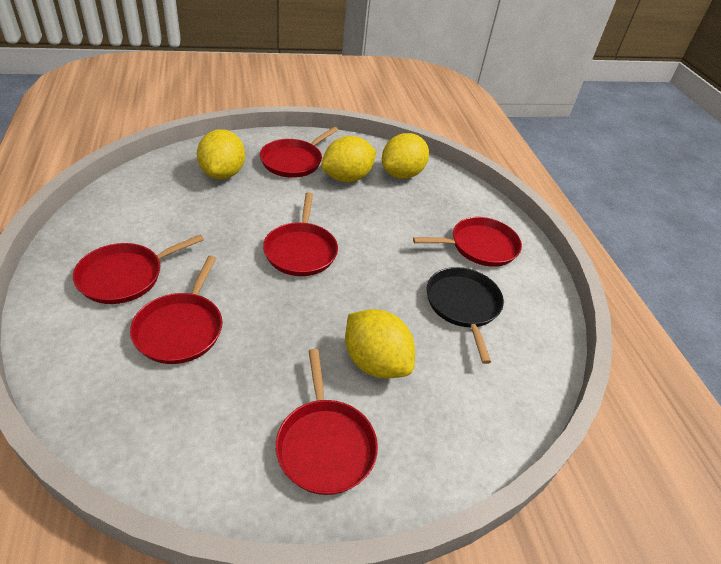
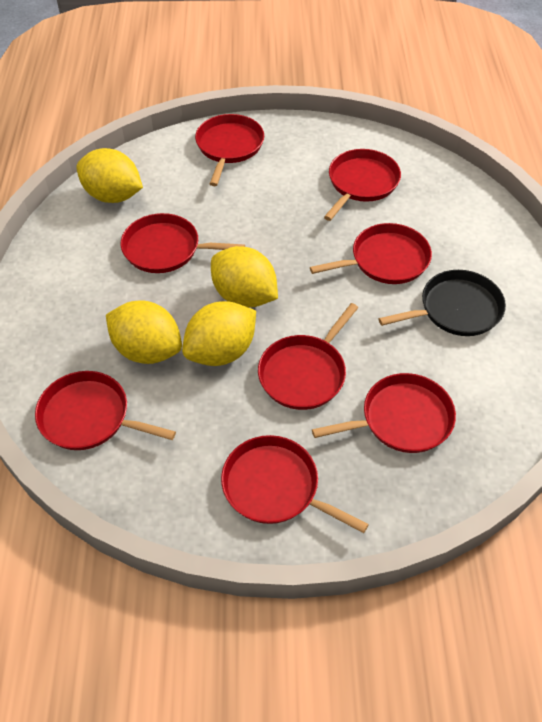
red pan: [73,234,204,304] [130,256,222,364] [260,127,338,178] [263,192,338,276] [276,349,378,495] [413,217,522,267] = 6 -> [35,371,176,450] [121,213,245,273] [195,114,264,186] [221,435,369,533] [258,303,358,410] [310,223,432,284] [312,373,456,453] [324,149,401,221] = 8

